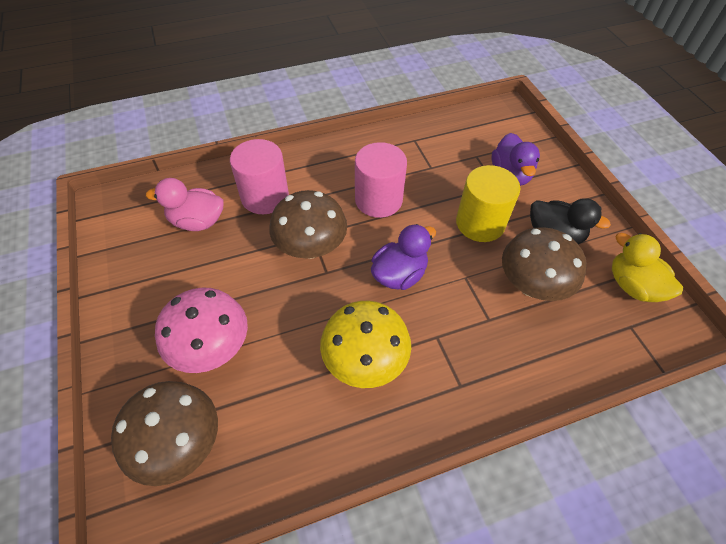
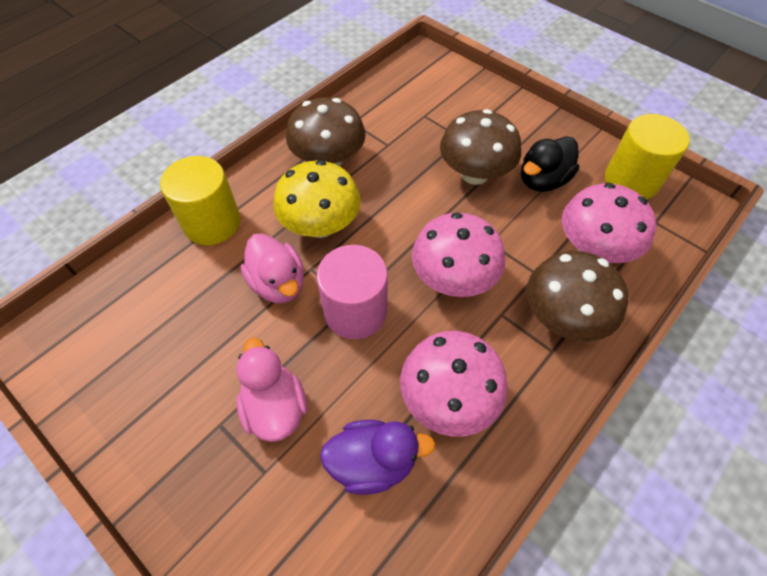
pink cylinder: [230,139,289,214] [355,142,407,218] = 2 -> [317,245,388,339] = 1
pink duck: [146,178,224,231] = 1 -> [236,338,307,442] [240,233,304,303] = 2
pink mushroom: [155,288,248,373] = 1 -> [400,331,508,437] [412,212,505,297] [562,183,656,263] = 3
purple duck: [371,224,436,290] [492,133,540,186] = 2 -> [320,420,436,494] = 1
yellow cylinder: [456,165,520,242] = 1 -> [160,156,240,245] [605,114,690,199] = 2
yellow duck: [612,233,683,302] = 1 -> none = 0

